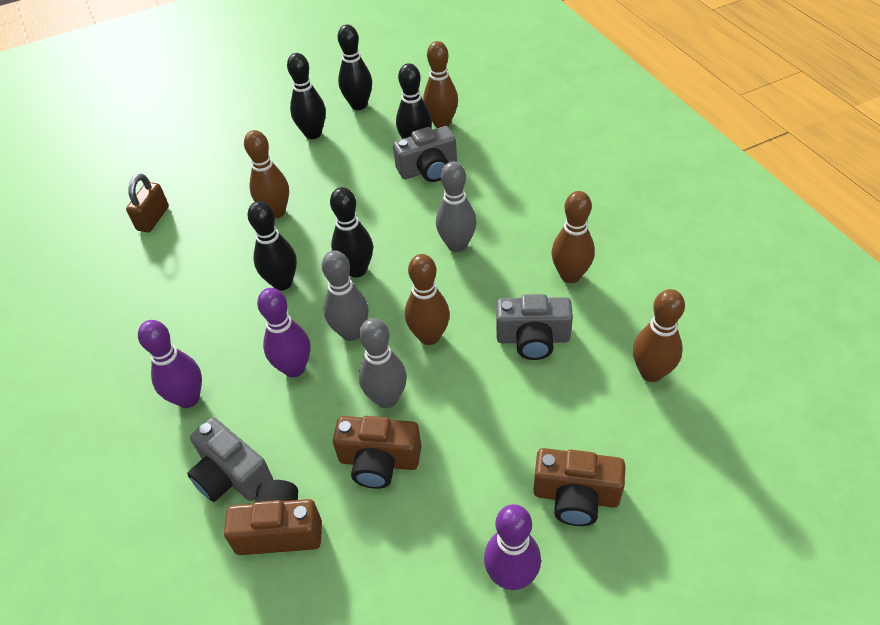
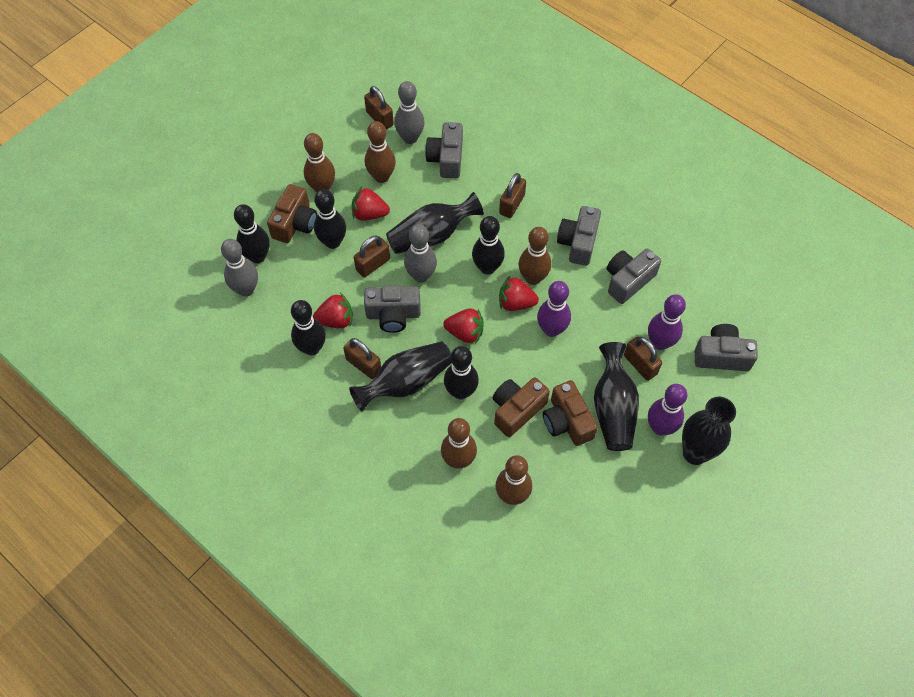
black vase: none = 0 -> [349,341,452,412] [386,192,484,254] [594,342,639,451] [682,397,736,465] = 4
brown padlock: [126,174,169,233] = 1 -> [343,338,381,379] [354,236,390,277] [364,86,394,129] [499,173,526,218] [624,337,662,381] = 5
grey camera: [187,417,273,502] [393,126,457,182] [496,294,573,360] = 3 -> [364,285,421,333] [425,122,463,178] [557,206,601,266] [607,248,661,304] [695,324,758,371] = 5
red strawberry: none = 0 -> [313,293,353,328] [352,187,390,221] [443,309,484,344] [499,275,539,311] = 4

